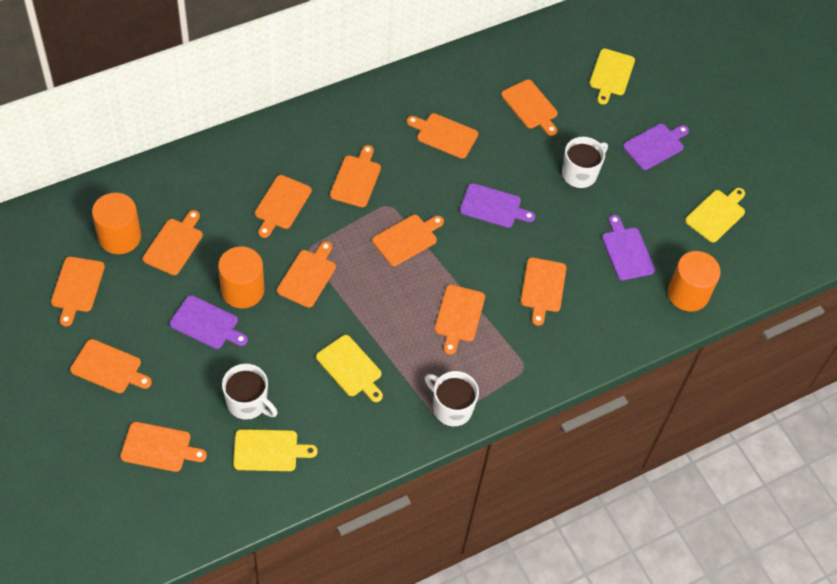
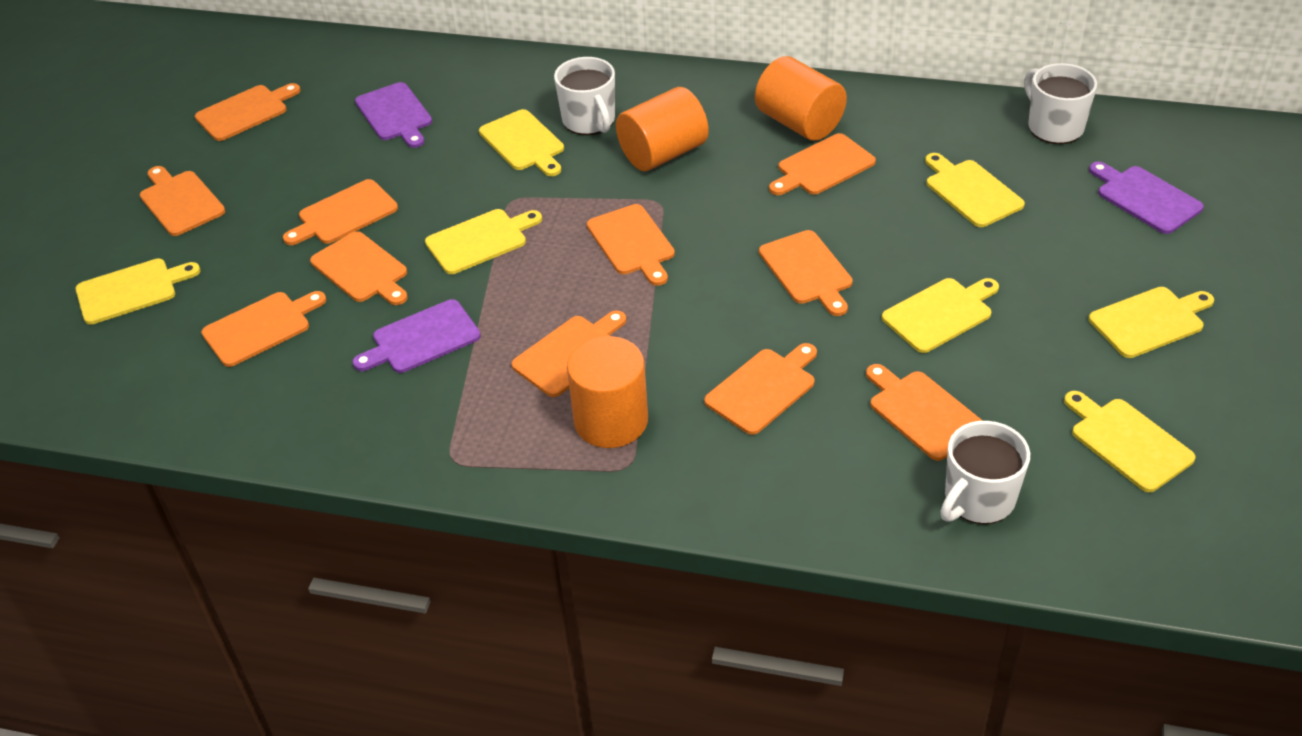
orange cutting board: [51,257,105,327] [70,339,152,393] [120,422,207,472] [143,210,203,275] [255,175,312,238] [277,241,336,308] [330,145,381,207] [372,215,444,266] [407,113,478,159] [435,285,485,355] [501,79,558,136] [521,257,566,326] = 12 -> [140,166,225,236] [195,83,301,141] [201,291,326,367] [283,179,398,245] [310,231,408,305] [511,310,626,397] [587,204,675,286] [704,343,817,435] [759,230,853,316] [769,133,876,195] [866,364,983,461] = 11
purple cutting board: [170,295,248,349] [460,183,535,228] [602,215,655,280] [623,124,689,170] = 4 -> [353,299,481,373] [355,82,432,148] [1089,162,1204,234] = 3
yellow cutting board: [233,429,318,471] [316,335,383,402] [589,48,635,105] [685,188,745,243] = 4 -> [76,259,200,325] [425,209,542,274] [479,109,564,176] [882,278,999,353] [925,153,1025,227] [1064,391,1196,492] [1089,287,1214,358] = 7

